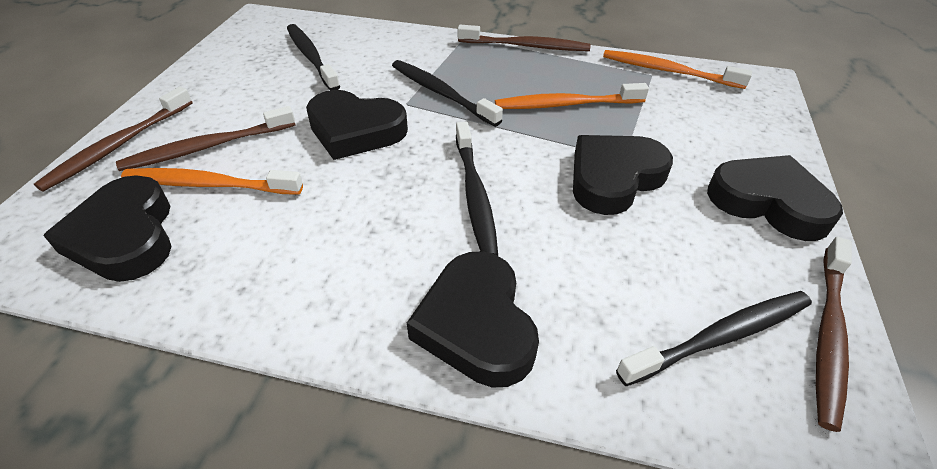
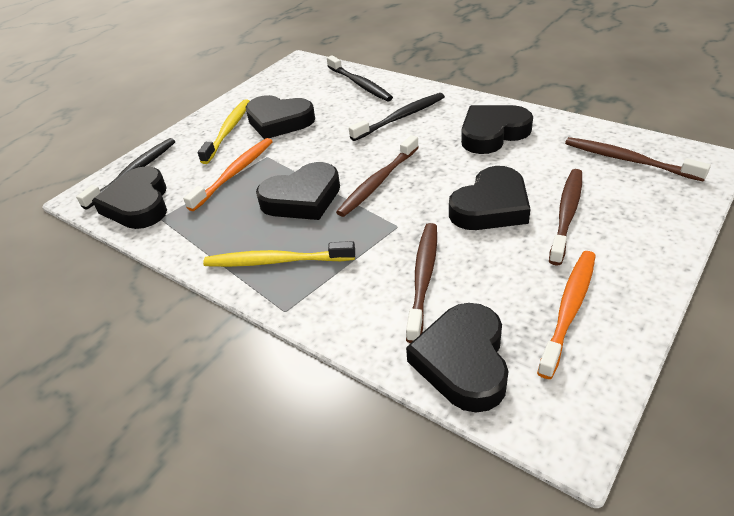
black heart: [43,175,171,282] [306,90,408,160] [407,251,539,388] [573,135,673,215] [707,155,843,241] = 5 -> [92,166,167,229] [245,95,315,139] [256,162,340,220] [406,303,509,413] [449,166,531,230] [461,105,533,154] = 6
black toothbrush: [287,24,340,90] [392,60,503,127] [456,122,498,256] [616,291,812,386] = 4 -> [76,138,175,210] [327,55,393,101] [349,93,445,141] = 3
orange toothbrush: [121,168,303,195] [495,83,649,109] [603,50,752,89] = 3 -> [183,138,273,211] [537,251,596,379] = 2
yellow toothbrush: none = 0 -> [198,99,250,164] [203,241,355,267] = 2

